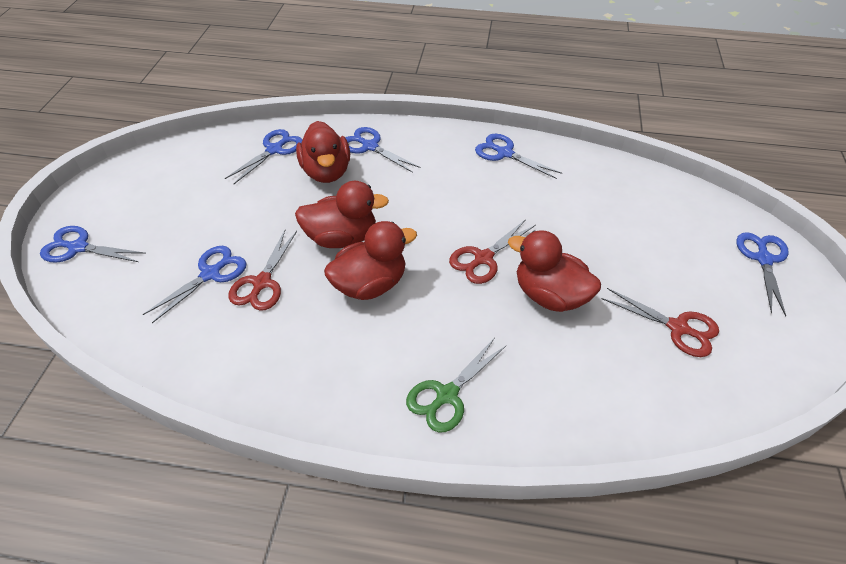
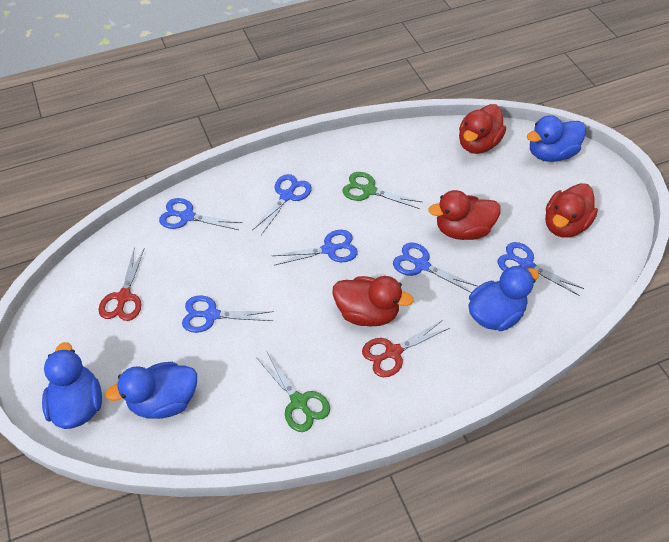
blue duck: none = 0 -> [42,342,102,429] [105,362,197,419] [468,265,539,331] [527,115,586,162] = 4
green scissors: [406,339,507,433] = 1 -> [257,351,330,432] [343,172,422,209] = 2
red scissors: [228,230,297,311] [449,219,536,284] [602,288,719,357] = 3 -> [99,248,145,321] [362,320,449,377] = 2

